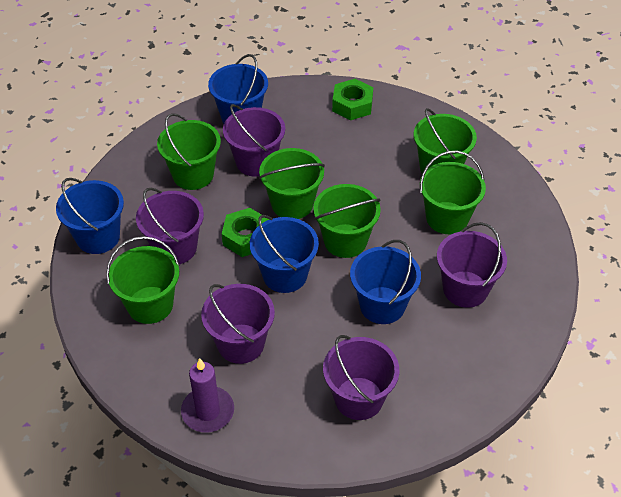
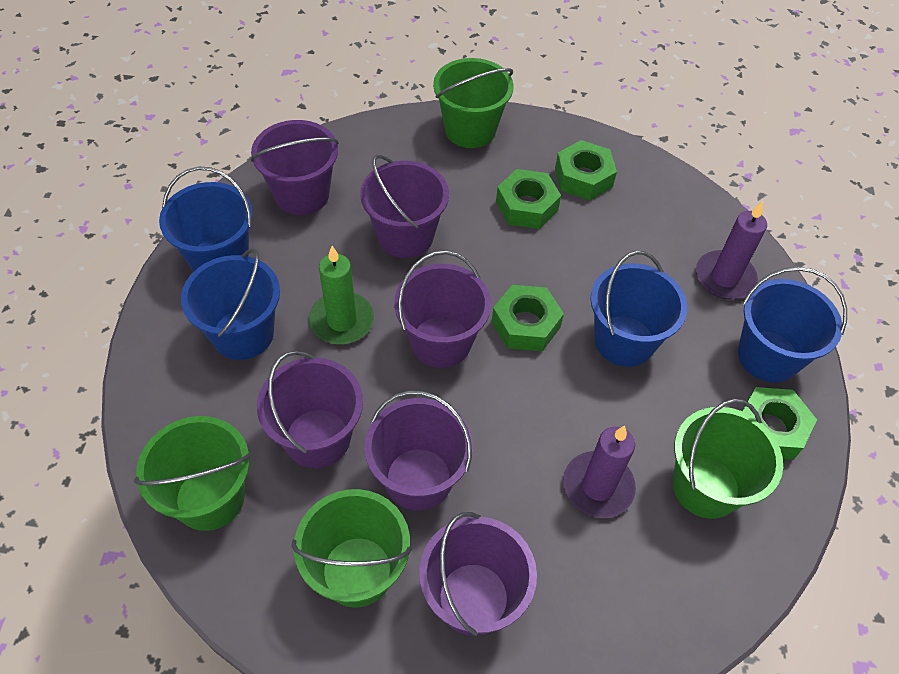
green bucket: [106,236,180,324] [157,113,221,190] [259,148,325,219] [313,184,381,258] [414,108,477,173] [420,151,486,234] = 6 -> [134,416,251,531] [291,489,412,608] [433,58,514,148] [673,399,783,519] = 4
green candle: none = 0 -> [309,246,374,344] = 1
green nut: [222,208,269,257] [332,79,373,120] = 2 -> [492,285,564,351] [496,169,561,229] [555,140,617,200] [742,387,817,460] = 4
purple bucket: [136,188,204,264] [201,284,275,364] [223,104,285,177] [323,335,399,420] [437,222,507,308] = 5 -> [250,120,339,215] [257,351,363,468] [360,155,449,258] [364,390,473,511] [394,251,491,368] [419,512,537,636] = 6
purple candle: [181,358,234,432] = 1 -> [563,425,636,518] [696,201,767,299] = 2

